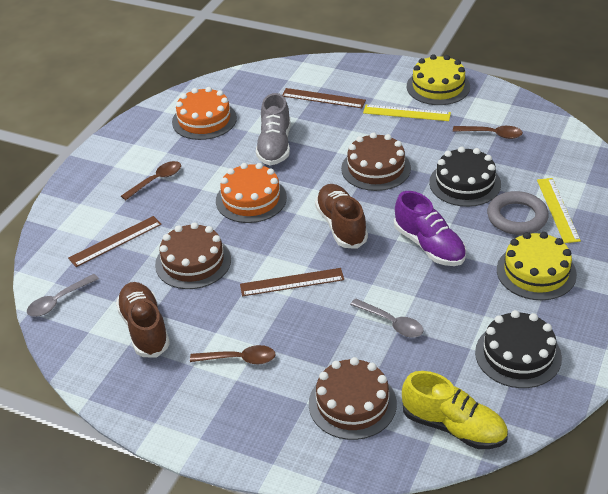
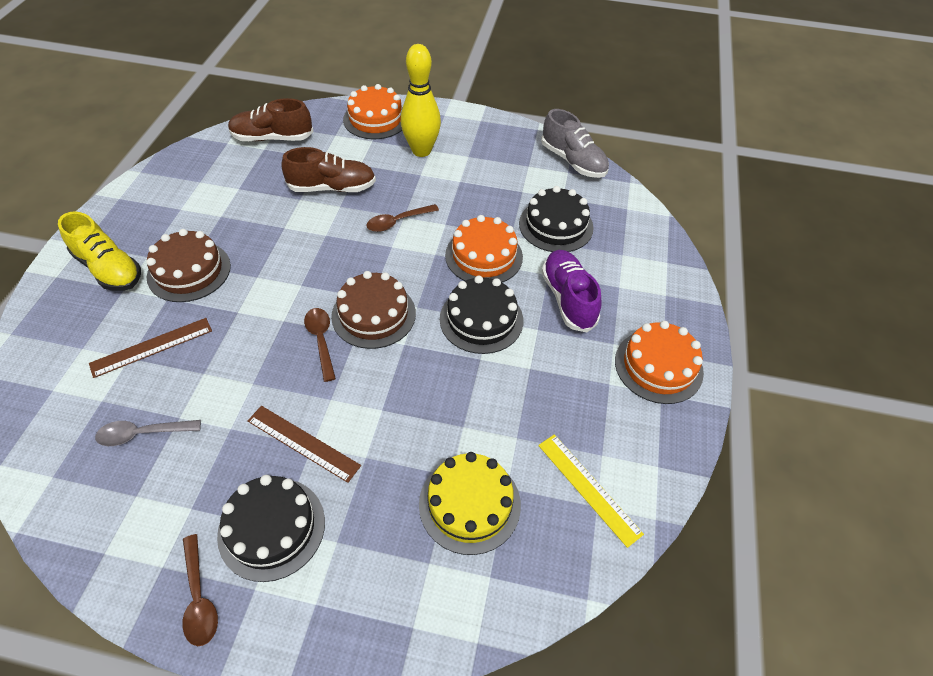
black cake: [429,146,501,207] [475,310,562,388] = 2 -> [217,475,325,582] [440,276,523,354] [519,186,594,252] = 3
brown cake: [155,222,231,289] [309,357,397,440] [341,132,411,191] = 3 -> [146,229,231,302] [331,271,416,349] = 2
brown ruler: [68,216,162,267] [240,268,344,296] [282,88,366,108] = 3 -> [89,318,212,378] [248,406,361,483] = 2
grey ring: [487,191,549,235] = 1 -> none = 0
grey spoon: [27,274,99,317] [350,298,423,337] = 2 -> [95,420,201,446] = 1
orange cake: [172,87,237,140] [216,163,287,223] = 2 -> [343,84,403,139] [445,215,523,282] [615,321,704,404] = 3
yellow bowling pin: none = 0 -> [401,44,441,157] = 1
yellow cake: [407,54,470,105] [497,232,577,300] = 2 -> [419,452,521,555] = 1
yellow ruler: [363,105,451,121] [537,178,581,243] = 2 -> [538,434,644,548] = 1

